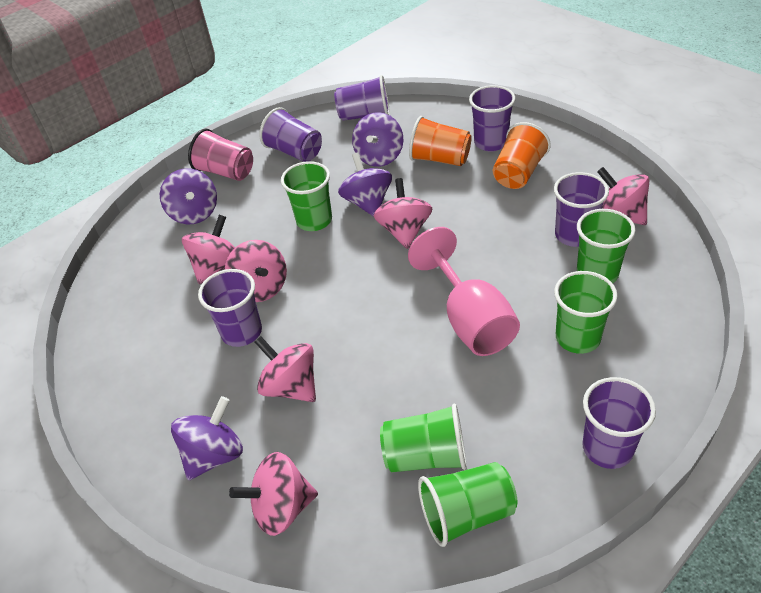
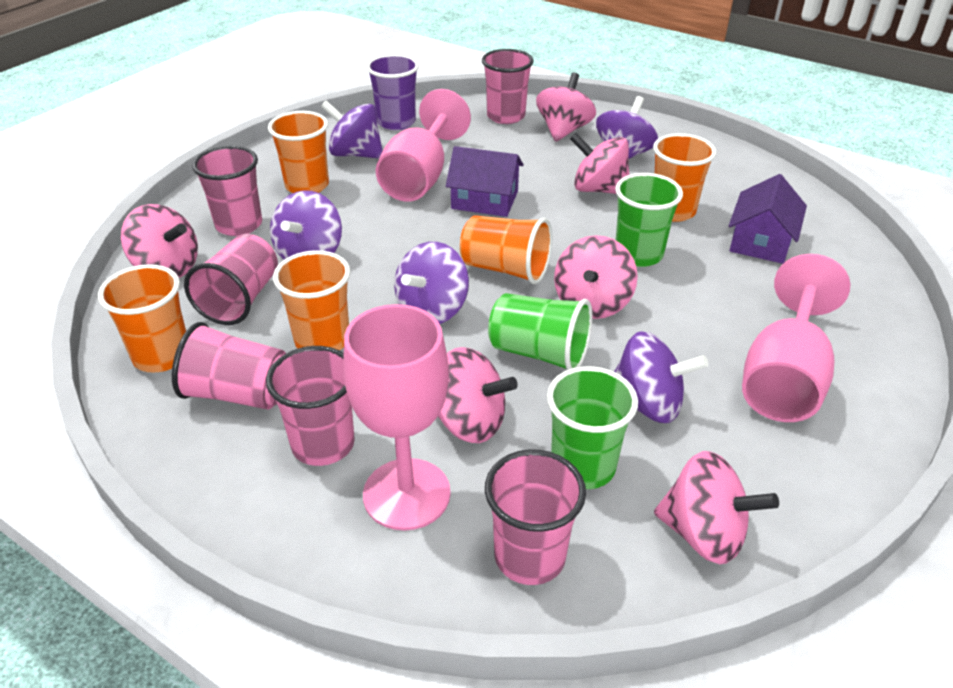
green cup: [281,161,332,231] [380,404,467,472] [418,462,517,547] [554,271,618,354] [577,209,636,283] = 5 -> [488,293,592,370] [547,366,638,489] [615,173,683,267] = 3
orange cup: [409,116,472,166] [493,122,551,189] = 2 -> [98,264,186,372] [268,111,329,193] [273,250,350,350] [460,215,552,284] [653,133,716,222] = 5
pink cup: [188,129,253,181] = 1 -> [172,322,286,410] [184,234,278,325] [192,146,262,236] [266,346,355,466] [482,49,534,124] [485,449,586,585] = 6
pink goblet: [408,227,520,356] = 1 -> [343,304,451,531] [376,89,471,202] [742,254,851,422] = 3
purple cup: [198,269,262,347] [259,107,322,162] [334,75,390,121] [469,85,515,151] [554,172,609,247] [582,377,656,469] = 6 -> [366,54,419,130] = 1
purple house: none = 0 -> [446,146,523,217] [729,174,807,264] = 2
purple spinning top: [160,168,217,224] [171,396,243,480] [338,153,392,217] [352,112,403,167] = 4 -> [270,190,342,260] [321,100,383,158] [394,242,469,324] [596,96,658,159] [614,331,708,423] = 5

